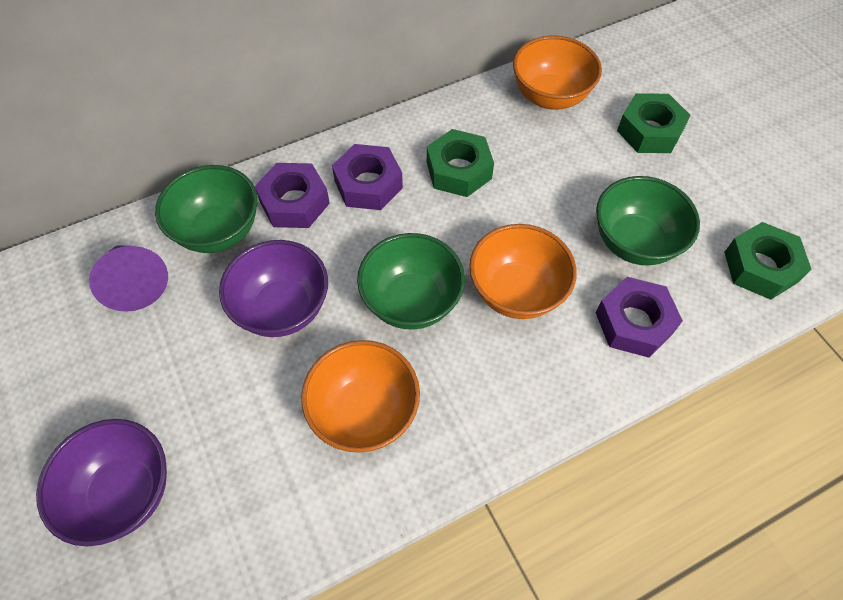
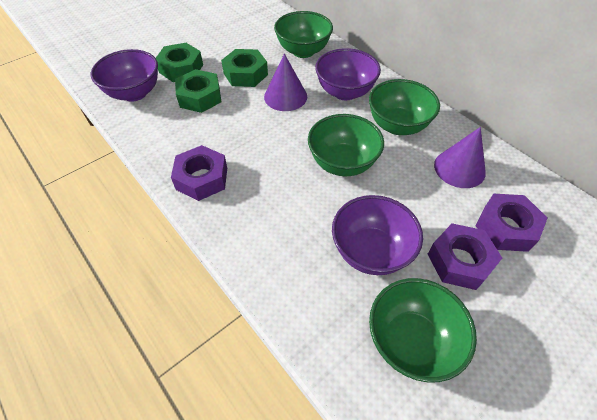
green bowl: [155,165,257,253] [357,233,465,330] [596,176,700,265] = 3 -> [274,11,333,58] [308,114,384,176] [369,79,440,135] [369,278,477,382] = 4
orange bowl: [301,340,420,453] [469,224,577,319] [513,36,602,110] = 3 -> none = 0
purple bowl: [36,419,167,546] [219,240,328,337] = 2 -> [91,49,158,102] [315,48,381,100] [332,195,423,275] = 3
purple cone: [89,245,168,312] = 1 -> [264,54,307,111] [434,127,486,188] = 2

